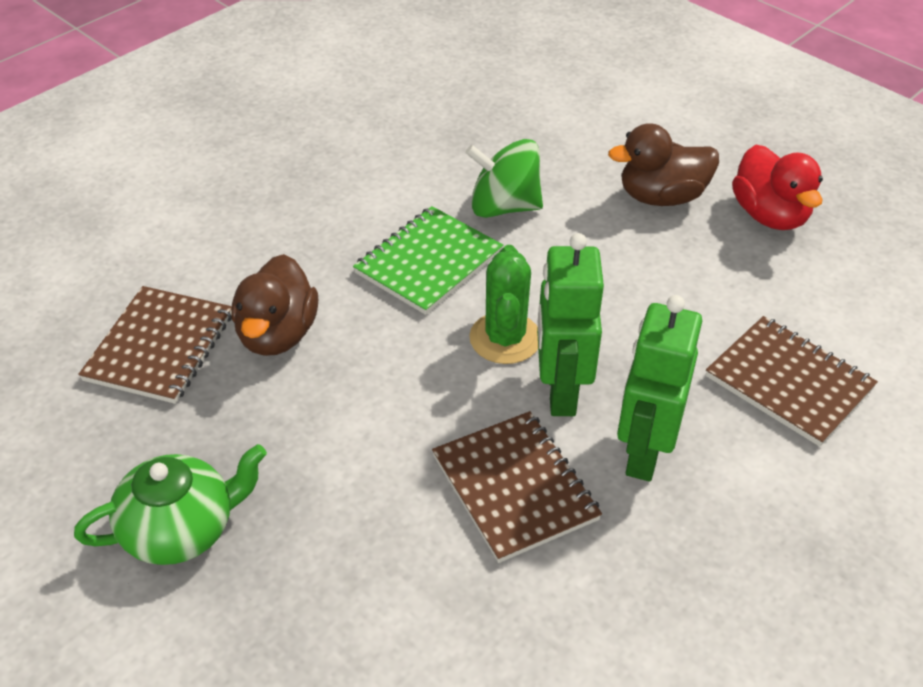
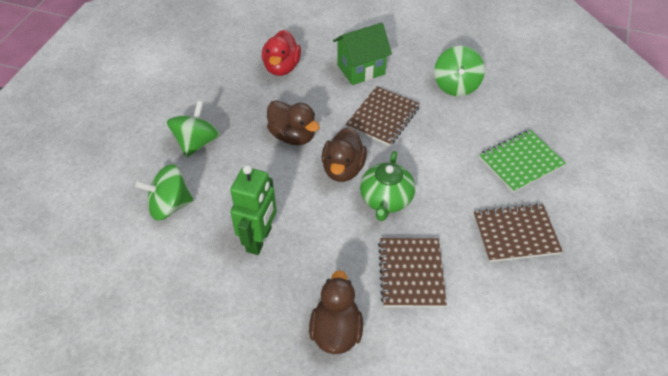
brown duck: [231,254,318,356] [608,123,719,206] = 2 -> [267,100,320,145] [309,270,363,354] [322,127,367,182] = 3
green cactus: [469,245,538,364] = 1 -> none = 0
green house: none = 0 -> [333,23,392,85] = 1
green robot: [537,233,604,416] [617,295,702,481] = 2 -> [230,165,277,255] = 1
green spinning top: [465,139,543,218] = 1 -> [135,164,193,221] [167,101,220,157] [434,46,485,96] = 3

